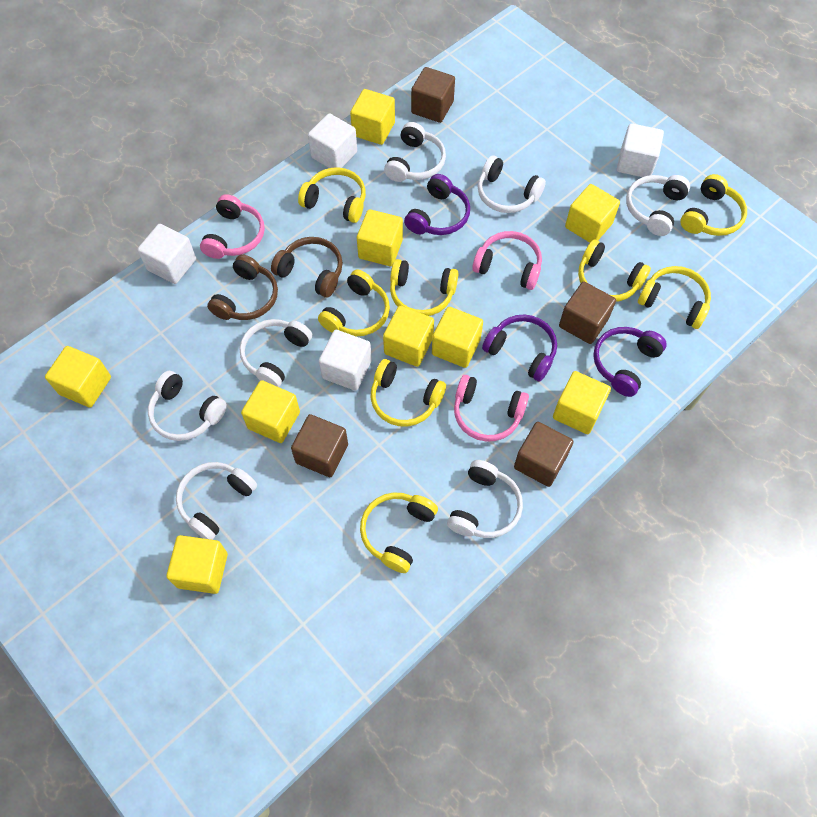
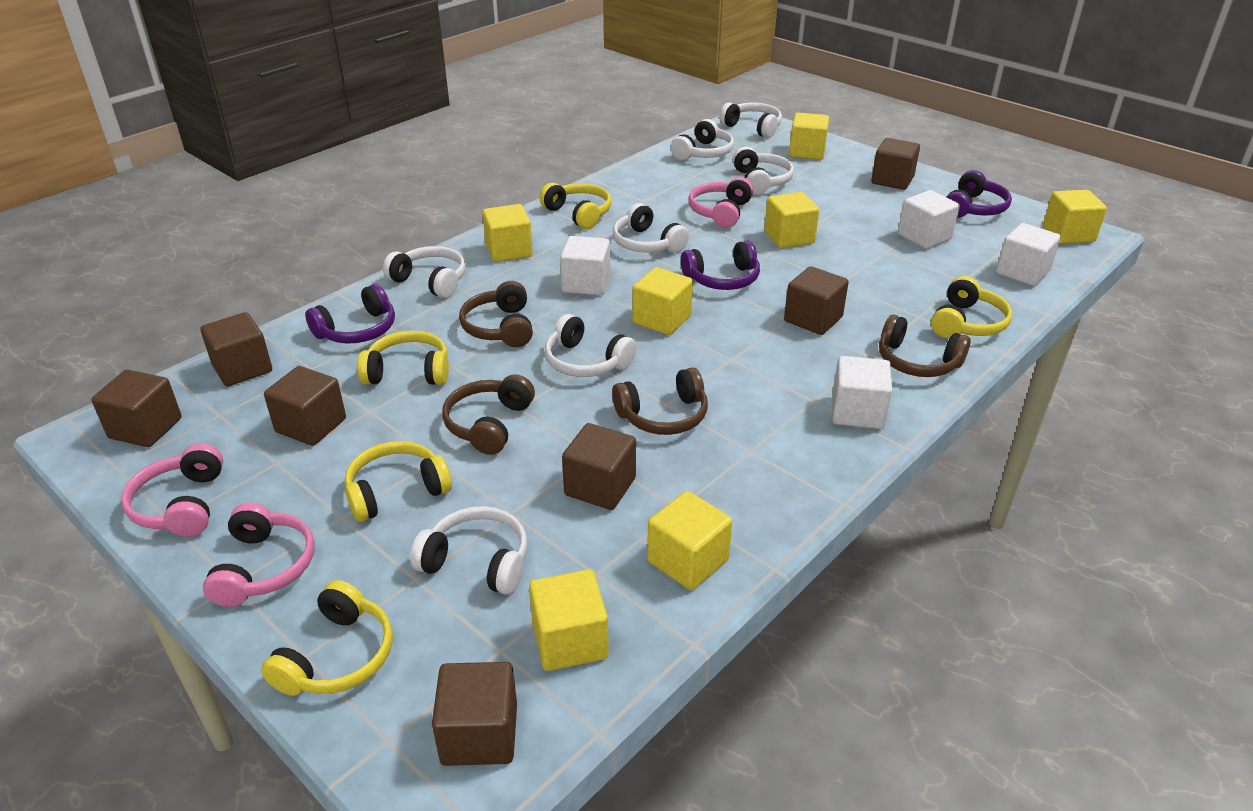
brown cube: [291,414,348,477] [411,67,455,123] [514,422,573,487] [559,282,616,344] = 4 -> [91,370,182,447] [200,312,272,386] [264,366,346,446] [432,662,517,766] [562,423,636,510] [784,266,849,335] [871,138,920,190] = 7
brown headphones: [207,254,278,320] [271,237,343,298] = 2 -> [442,374,535,455] [459,281,533,347] [612,367,708,435] [879,315,971,377] = 4
yellow cube: [45,346,111,407] [166,535,228,594] [241,380,300,443] [350,89,395,145] [357,209,403,266] [383,306,434,367] [432,307,483,368] [553,371,611,434] [565,184,620,243] = 9 -> [482,204,533,262] [529,569,609,671] [632,267,693,335] [647,491,732,590] [764,192,819,248] [789,113,829,160] [1043,190,1107,244] = 7
yellow headphones: [298,168,366,223] [318,269,390,336] [360,492,438,573] [371,359,446,427] [390,259,459,316] [578,239,651,302] [638,266,711,329] [680,174,747,236] = 8 -> [261,580,393,696] [345,441,452,522] [357,330,449,385] [539,183,612,229] [931,276,1012,338] = 5

